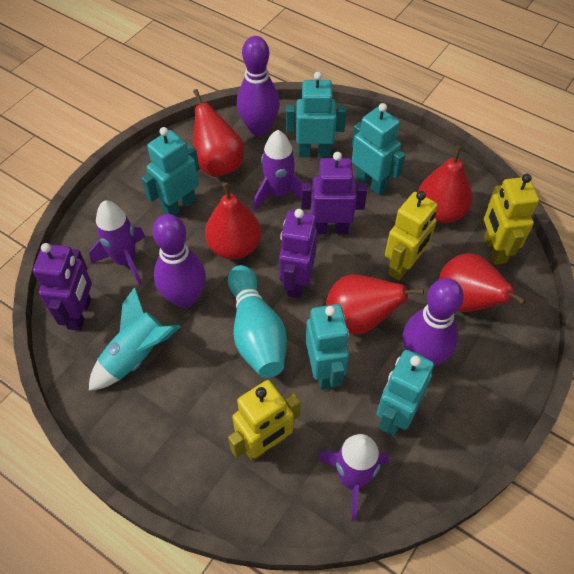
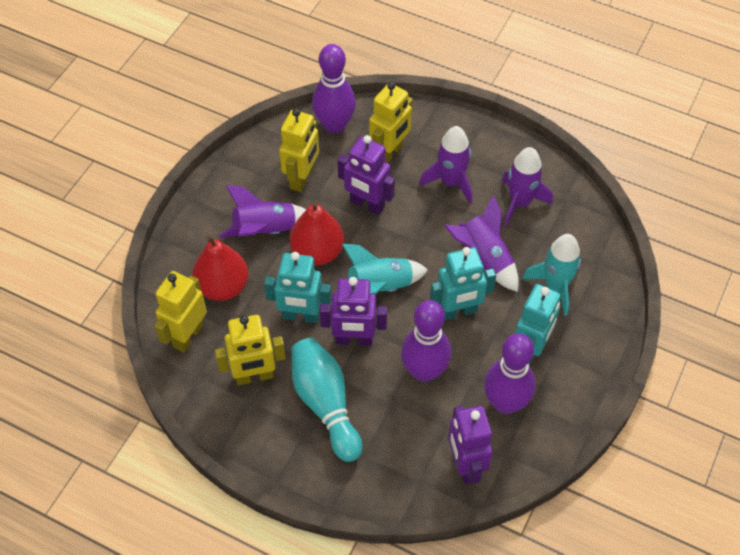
purple rocket: [89,201,146,285] [253,130,302,211] [317,434,389,522] = 3 -> [219,185,306,238] [419,126,472,204] [444,195,519,292] [502,147,553,226] = 4
red pear: [193,89,244,177] [205,183,261,260] [326,274,424,334] [418,146,472,223] [439,253,526,312] = 5 -> [192,235,249,301] [290,201,344,265] = 2
turquoise robot: [141,127,199,215] [286,72,347,157] [306,304,349,390] [352,103,405,195] [377,350,434,436] = 5 -> [264,252,332,323] [430,247,496,320] [515,284,561,365] = 3
turquoise rocket: [89,287,181,391] = 1 -> [342,244,428,295] [522,234,581,316] = 2
yellow robot: [228,380,301,461] [385,191,438,281] [484,174,539,265] = 3 -> [154,271,207,352] [215,315,286,385] [279,108,319,192] [369,82,413,163] = 4

